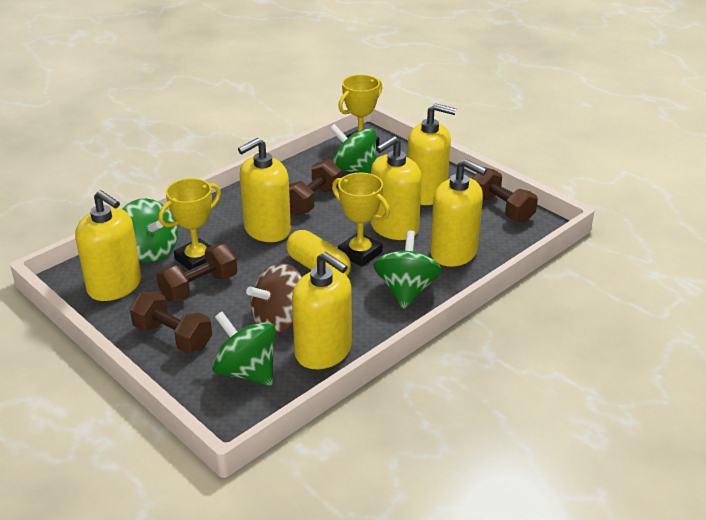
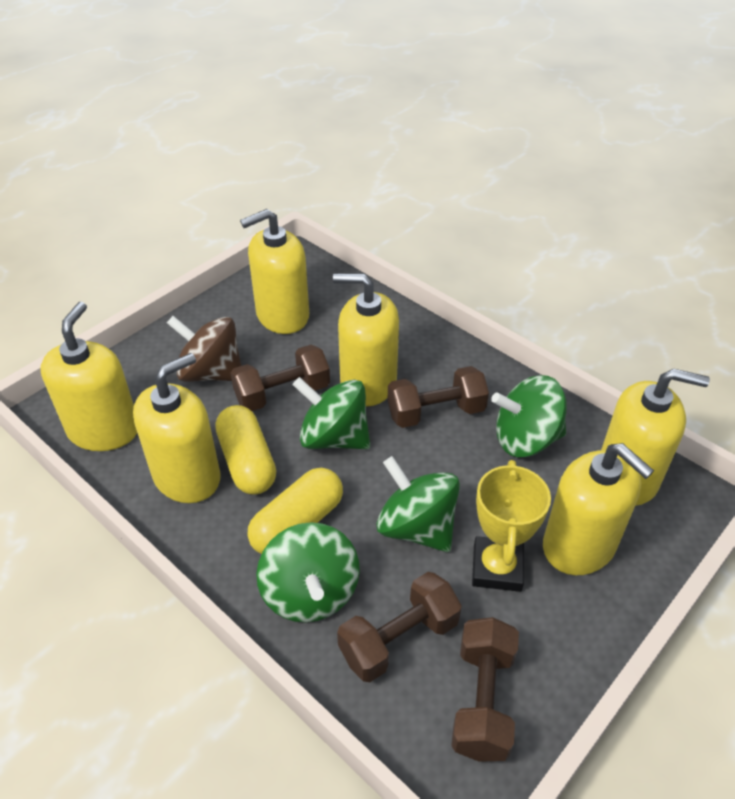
yellow capsule: [286,230,351,276] = 1 -> [216,405,276,495] [247,468,343,554] = 2
yellow trophy: [159,178,221,270] [332,172,390,266] [338,75,382,147] = 3 -> [472,460,551,592] = 1

